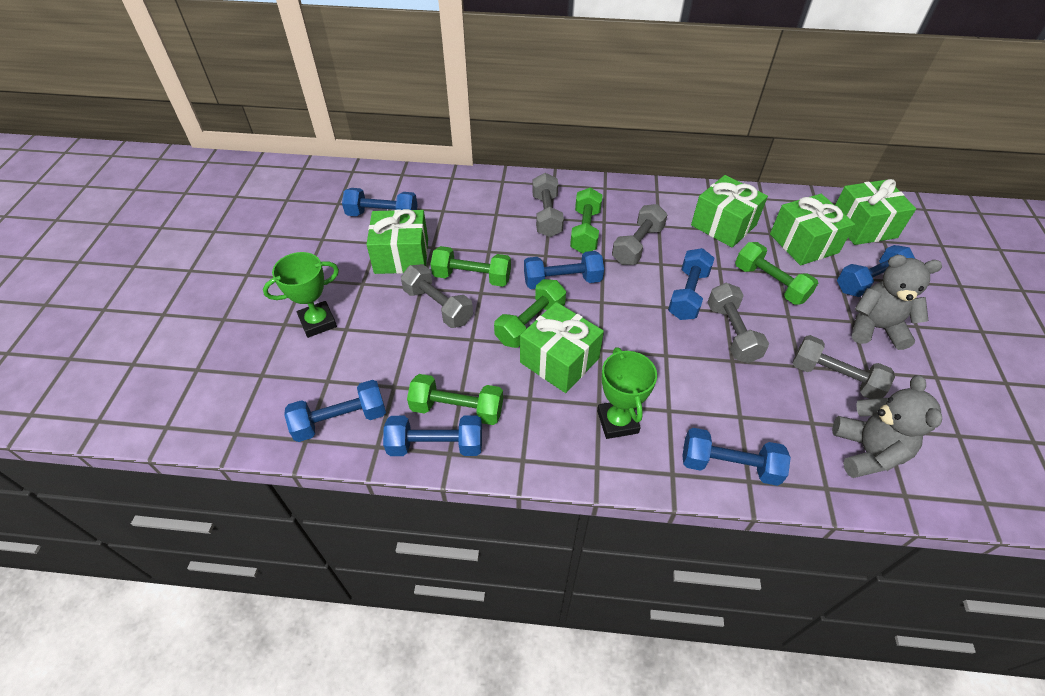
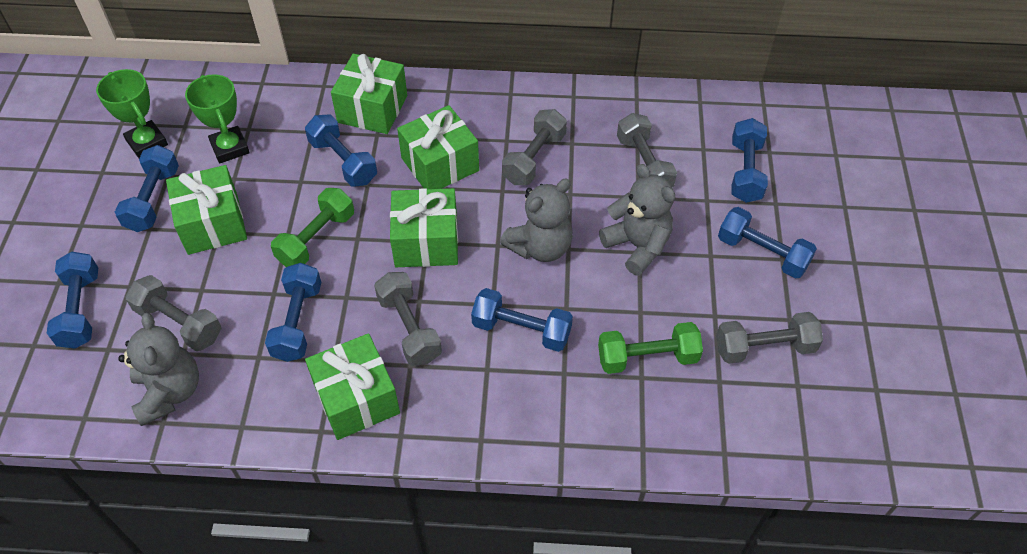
green dumbbell: [407,374,503,425] [430,246,511,287] [494,279,566,348] [570,187,602,254] [735,242,818,305] = 5 -> [271,188,354,267] [598,322,703,374] = 2
grey teddy bear: [832,375,942,478] [852,255,942,350] = 2 -> [118,313,199,426] [500,179,573,262] [599,164,675,276] = 3

